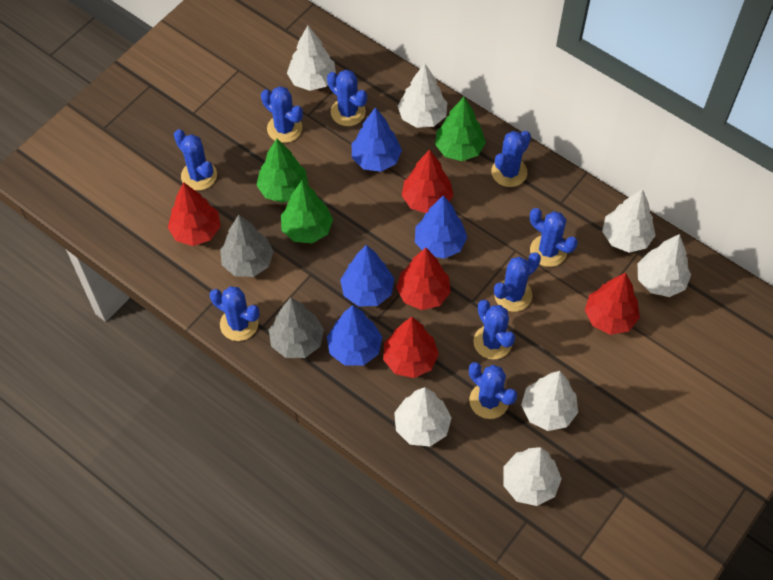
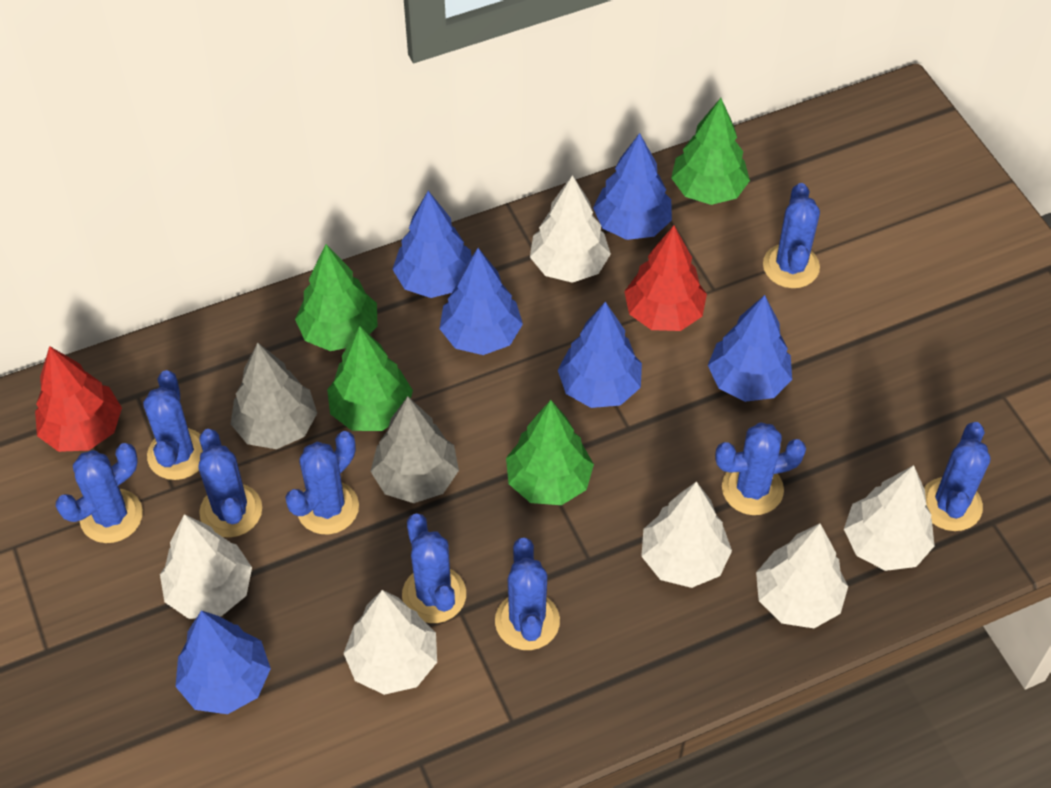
blue tree: [327,305,382,365] [340,245,394,307] [352,107,402,172] [415,195,467,259] = 4 -> [175,611,271,714] [392,191,472,298] [439,248,523,355] [558,302,642,408] [593,133,672,240] [708,295,792,402] = 6
green tree: [257,139,308,203] [281,180,333,243] [435,97,486,161] = 3 -> [295,244,377,351] [327,326,413,431] [506,400,594,505] [671,98,750,205] = 4
red tree: [168,182,221,246] [383,317,439,378] [396,248,451,310] [402,150,454,213] [585,273,640,335] = 5 -> [35,346,122,452] [624,226,707,331] = 2
white tree: [287,26,336,91] [394,387,452,446] [398,63,447,128] [503,447,562,506] [521,371,578,431] [602,189,656,253] [638,234,691,297] = 7 -> [160,514,252,619] [343,590,437,695] [530,175,611,283] [641,481,732,588] [756,523,848,628] [844,465,935,571] = 6

